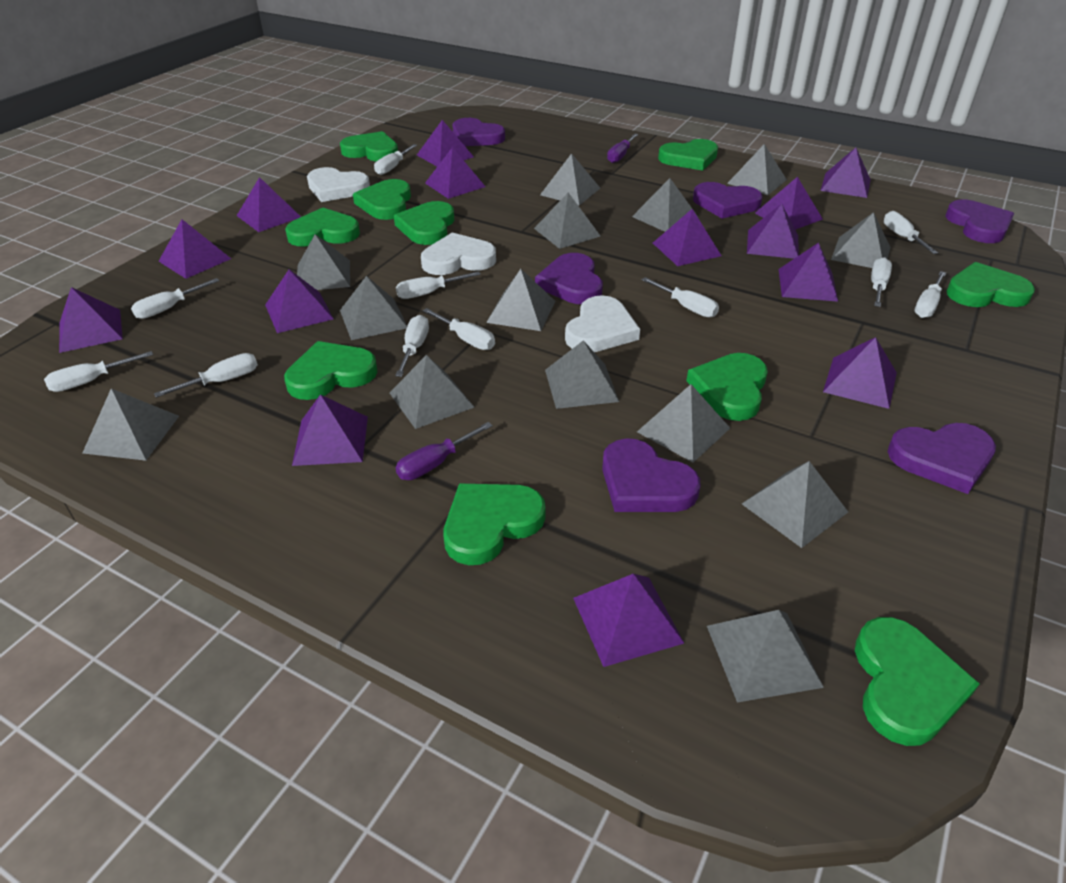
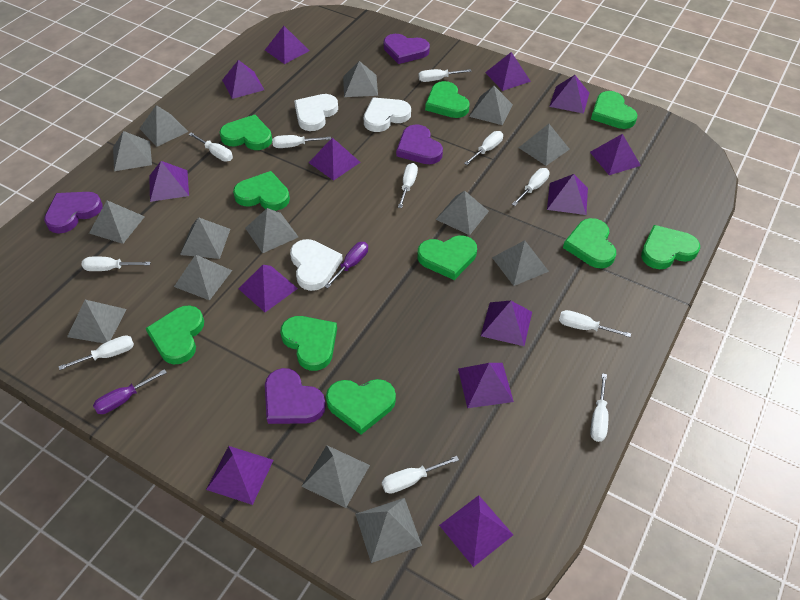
purple heart: [452,118,505,146] [535,253,603,304] [602,438,700,512] [693,182,763,219] [888,423,996,494] [945,199,1014,243] = 6 -> [44,192,103,234] [265,368,326,424] [384,34,430,64] [396,124,443,164] = 4
purple pyramid: [59,287,123,353] [159,219,231,279] [237,177,301,232] [265,269,333,333] [292,394,368,466] [417,120,474,167] [425,147,486,199] [573,574,684,667] [653,209,722,266] [747,204,799,259] [755,177,823,230] [779,243,838,302] [820,147,871,198] [823,337,897,409] = 14 -> [149,161,189,202] [206,446,274,505] [222,60,264,99] [238,265,298,312] [265,26,309,64] [309,137,360,181] [439,495,513,567] [458,363,514,408] [481,301,532,346] [485,52,531,91] [547,174,588,215] [550,75,589,114] [590,134,641,175] = 13

